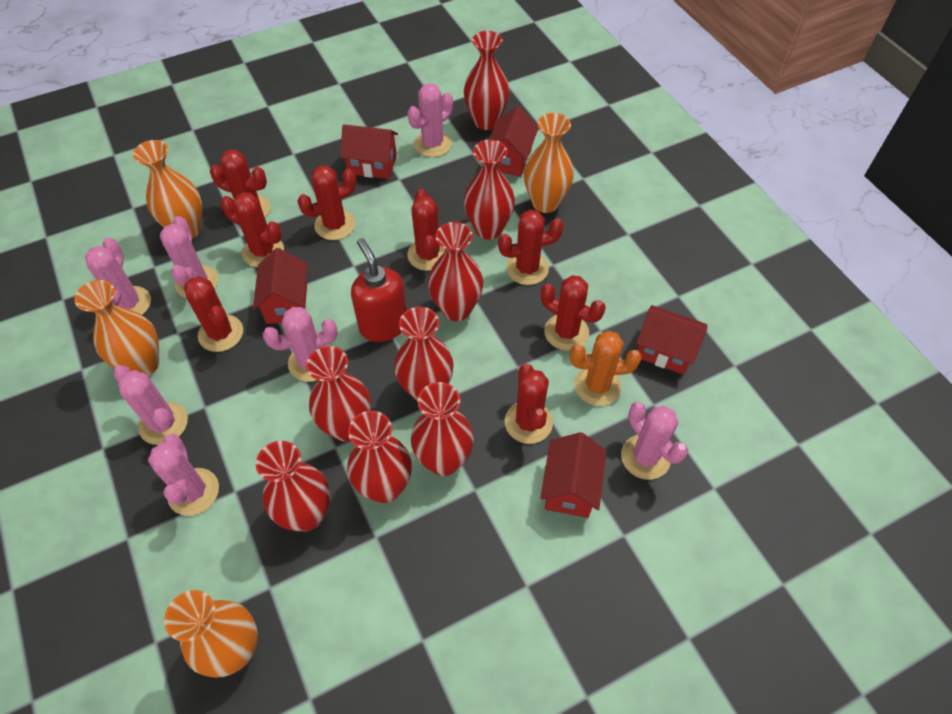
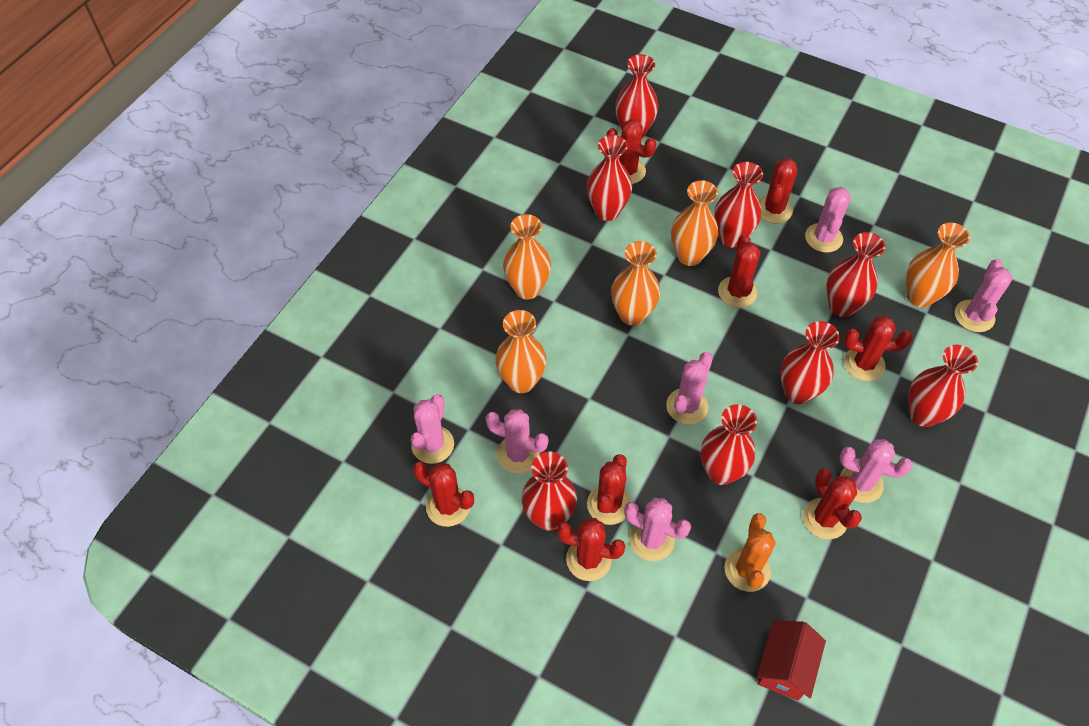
orange vase: [74,280,159,376] [133,140,202,239] [164,590,258,678] [524,113,574,213] = 4 -> [495,310,546,393] [503,214,551,300] [611,241,660,326] [671,180,718,266] [906,223,970,308] = 5
red house: [253,248,307,324] [340,124,398,179] [489,106,538,177] [540,432,607,518] [636,305,707,375] = 5 -> [757,620,826,701] = 1
red soap dispenser: [351,238,407,342] = 1 -> none = 0

